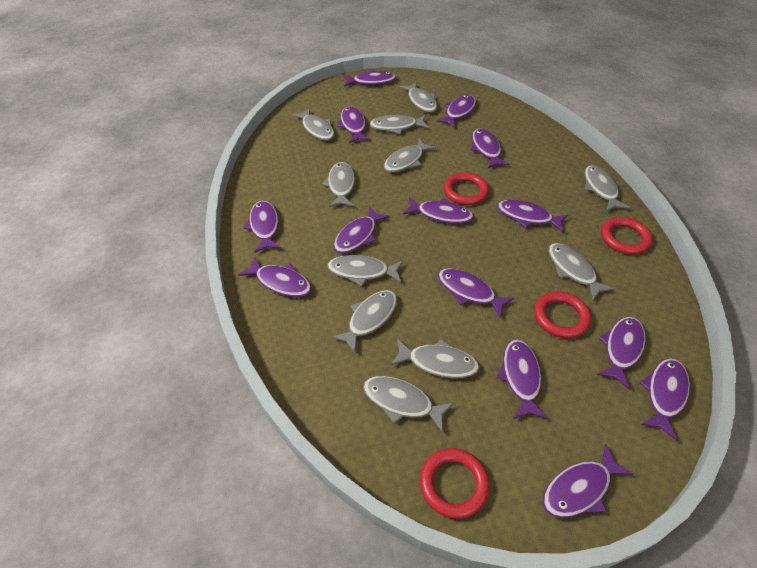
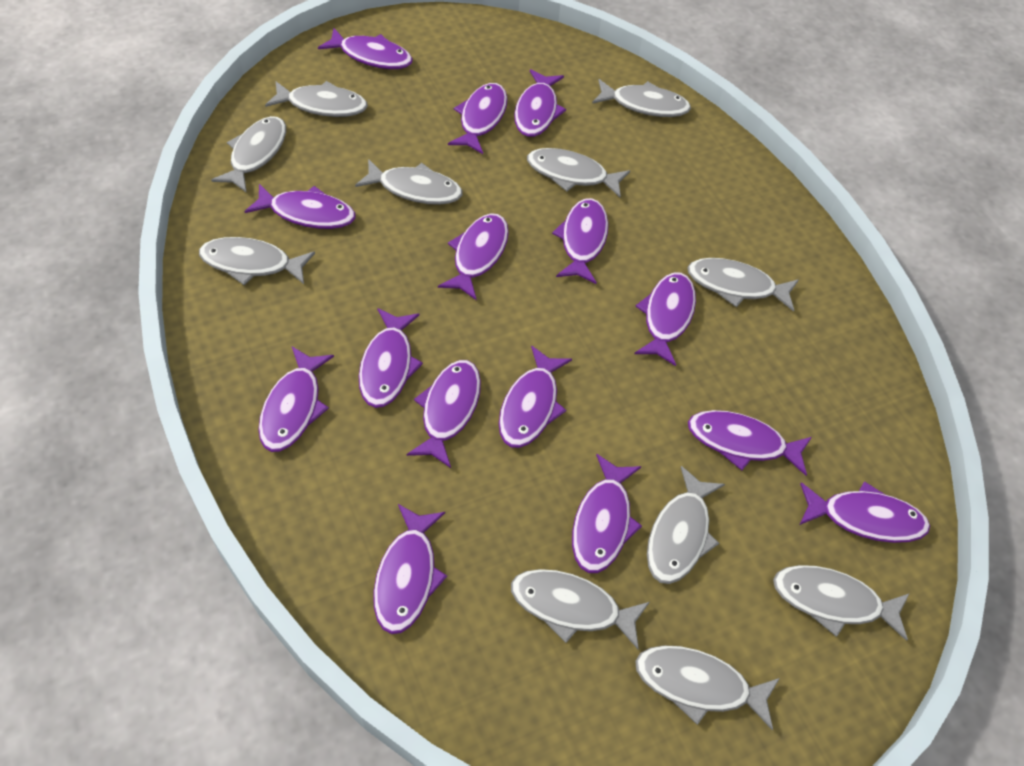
purple fish: [238,256,312,297] [243,201,281,253] [334,206,390,254] [337,106,371,143] [343,70,396,86] [403,197,474,224] [436,95,476,128] [438,268,514,318] [471,128,510,168] [497,200,568,232] [497,339,548,419] [543,444,633,518] [597,317,646,389] [640,358,690,441] = 14 -> [245,184,356,229] [258,347,334,452] [318,28,413,69] [359,308,423,408] [373,504,447,634] [407,360,481,468] [438,213,509,300] [448,83,507,154] [499,345,572,448] [514,69,566,137] [552,198,608,284] [572,454,642,573] [634,272,696,366] [688,410,812,476] [800,481,930,543] = 15
red ring: [420,448,489,519] [443,172,489,205] [534,291,591,339] [601,217,653,255] = 4 -> none = 0

